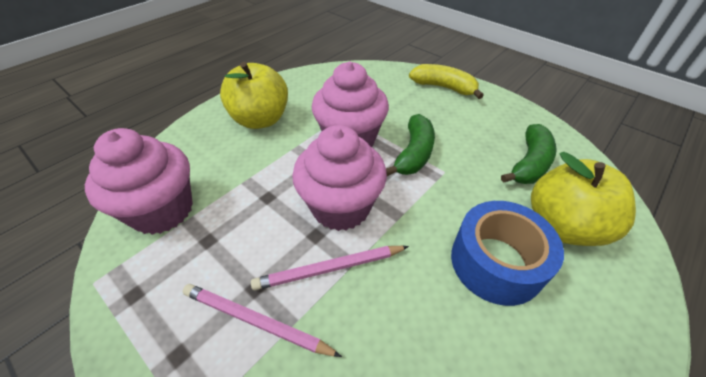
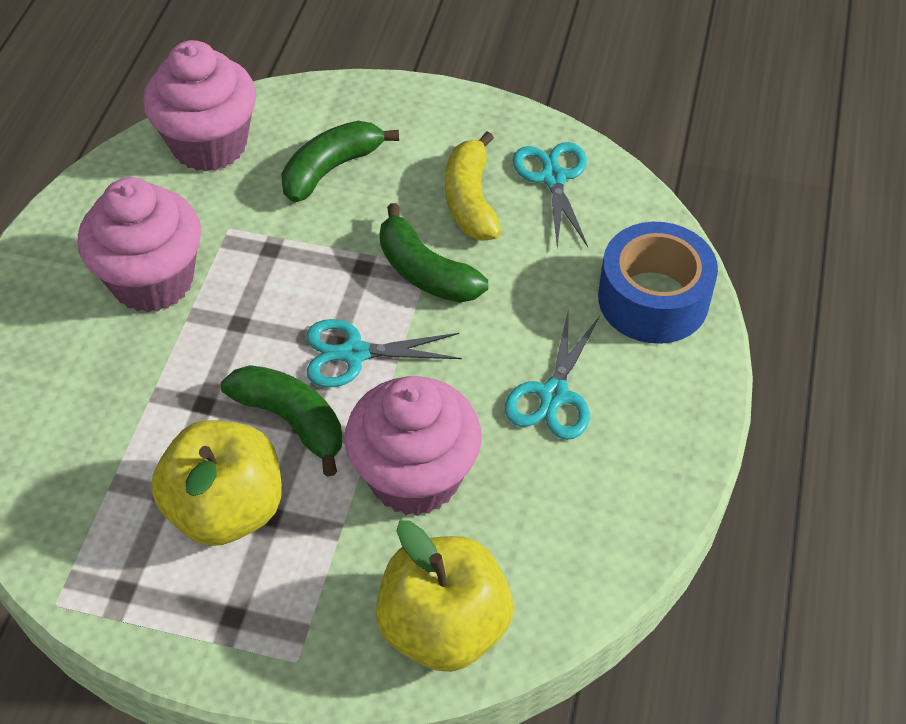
green banana: [386,114,435,176] [501,124,557,184] = 2 -> [221,365,342,476] [281,121,399,202] [380,203,488,303] = 3
pink pencil: [183,284,342,357] [251,246,409,290] = 2 -> none = 0
turquoise scissors: none = 0 -> [306,319,462,388] [505,308,600,440] [513,142,588,248] = 3

